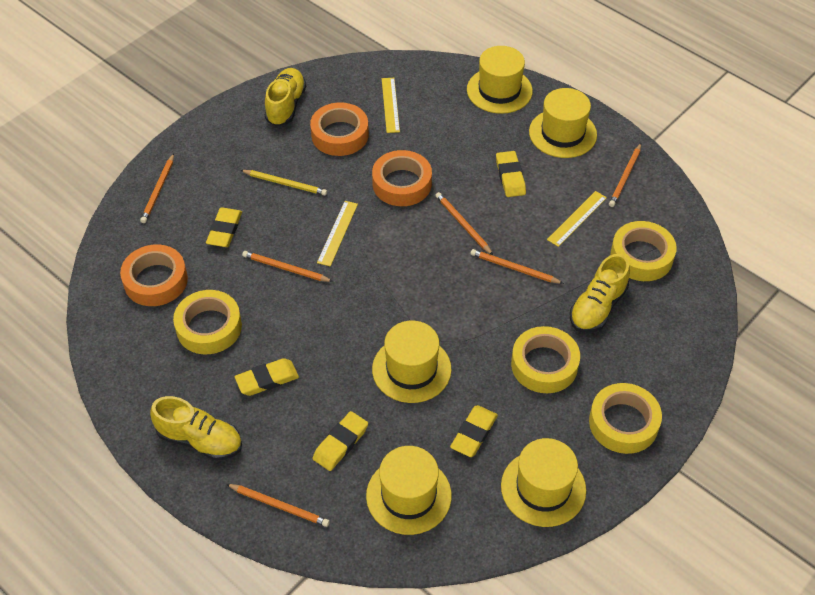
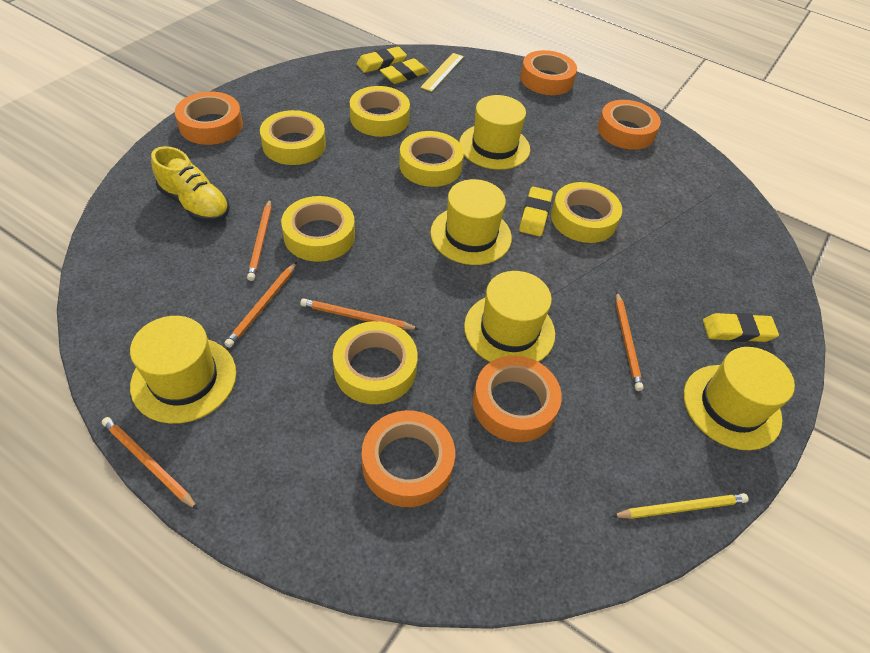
orange pencil: [140,154,174,223] [226,484,330,527] [242,251,333,282] [435,192,493,255] [470,249,564,284] [609,143,641,207] = 6 -> [102,417,198,510] [224,262,297,348] [247,199,271,281] [300,298,418,330] [616,292,644,391] = 5
orange tape: [120,244,188,306] [310,102,369,156] [372,150,432,206] = 3 -> [175,92,243,145] [362,410,455,507] [473,356,562,442] [520,50,577,95] [598,100,661,150] = 5
yellow eraser: [206,207,242,247] [235,358,299,396] [313,411,368,471] [450,405,498,457] [496,151,526,197] = 5 -> [357,47,407,73] [380,59,429,84] [519,187,553,237] [703,313,779,342] = 4
yellow ruler: [317,201,358,266] [382,78,400,133] [547,191,607,247] = 3 -> [420,53,464,92] = 1
yellow shoe: [150,396,242,461] [265,68,306,126] [570,254,630,333] = 3 -> [151,146,230,223] = 1
yellow tape: [173,290,242,354] [511,326,580,393] [589,383,662,454] [611,221,677,281] = 4 -> [260,110,326,165] [281,196,355,262] [333,321,418,404] [350,86,410,137] [399,131,464,187] [551,182,622,243] = 6

